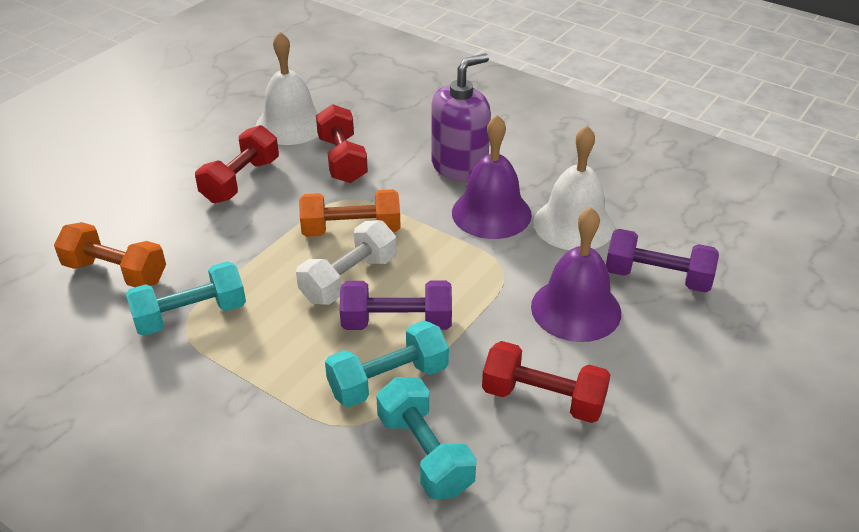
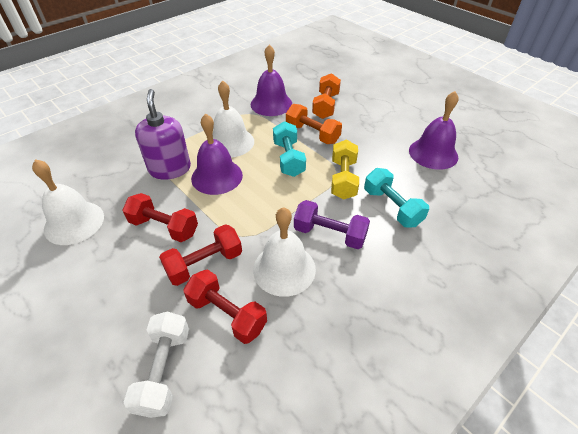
purple bell: [452,115,532,239] [531,207,621,342] = 2 -> [191,113,243,195] [251,45,292,116] [409,91,459,170] = 3
purple dumbbell: [340,280,452,330] [606,229,719,293] = 2 -> [294,200,370,249] = 1
turquoise dumbbell: [126,261,246,336] [325,321,449,407] [376,377,476,499] = 3 -> [273,121,306,177] [364,168,429,228] = 2
white bell: [255,32,320,145] [533,126,615,250] = 2 -> [32,159,104,245] [213,80,254,157] [253,207,316,297] = 3
yellow dumbbell: none = 0 -> [331,140,359,200] = 1

